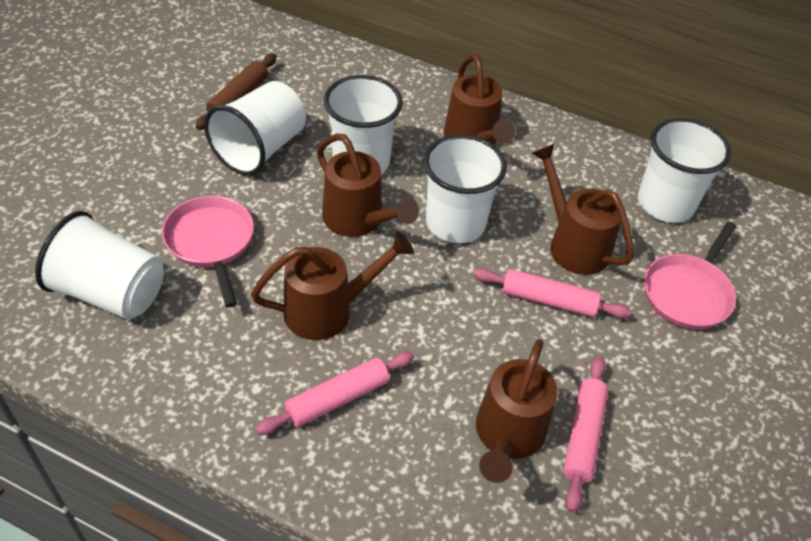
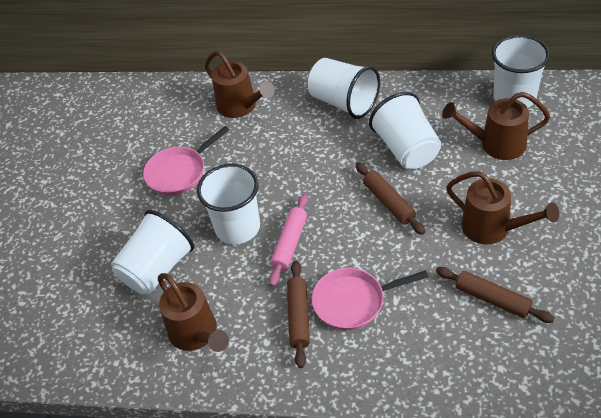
brown rolling pin: [195,53,276,130] = 1 -> [287,261,310,368] [355,162,425,235] [436,267,555,323] = 3
brown watering can: [251,231,414,340] [317,133,419,237] [444,54,515,145] [476,339,558,483] [532,144,634,275] = 5 -> [158,273,229,352] [205,51,275,118] [442,92,550,160] [446,171,559,244] = 4
pink rolling pin: [255,351,414,435] [473,268,631,318] [563,356,608,512] = 3 -> [269,194,308,287] = 1

